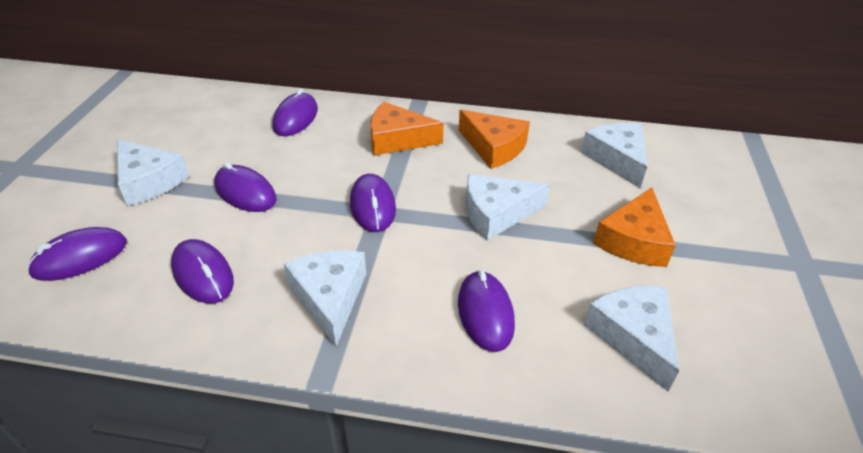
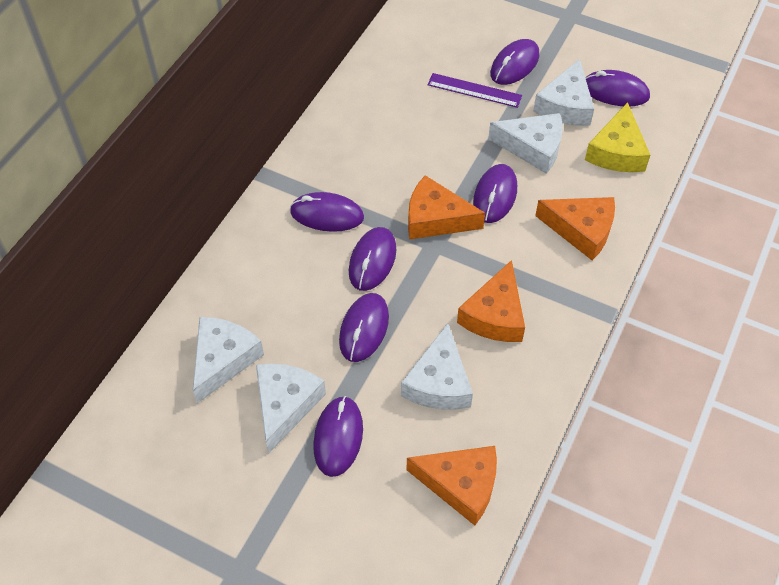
orange cheese: [370,102,444,155] [459,110,530,169] [593,188,676,267] = 3 -> [406,446,497,525] [408,175,485,239] [457,260,525,342] [535,197,615,260] = 4
purple mouse: [27,227,127,281] [171,239,234,304] [214,162,277,212] [272,89,318,136] [350,174,396,232] [458,270,515,352] = 6 -> [290,192,364,232] [313,396,363,477] [339,293,389,362] [349,227,397,291] [473,164,517,223] [490,39,539,85] [585,70,650,107] = 7
purple ruler: none = 0 -> [427,73,522,108] = 1
yellow cheese: none = 0 -> [585,102,650,172] = 1

